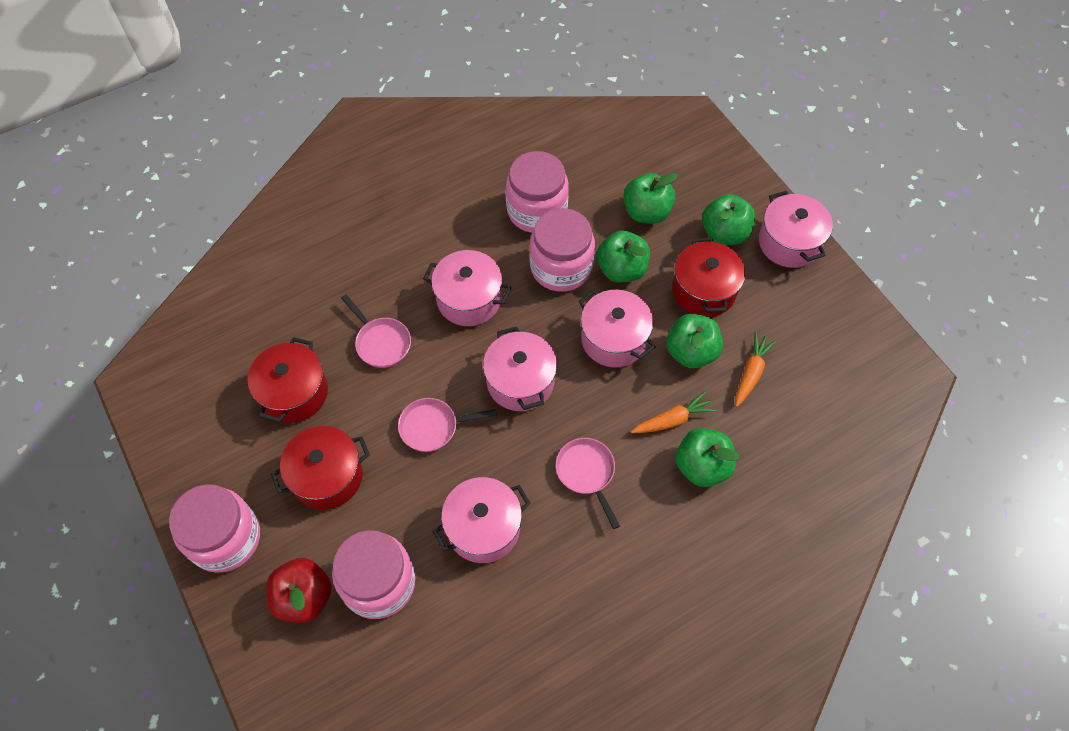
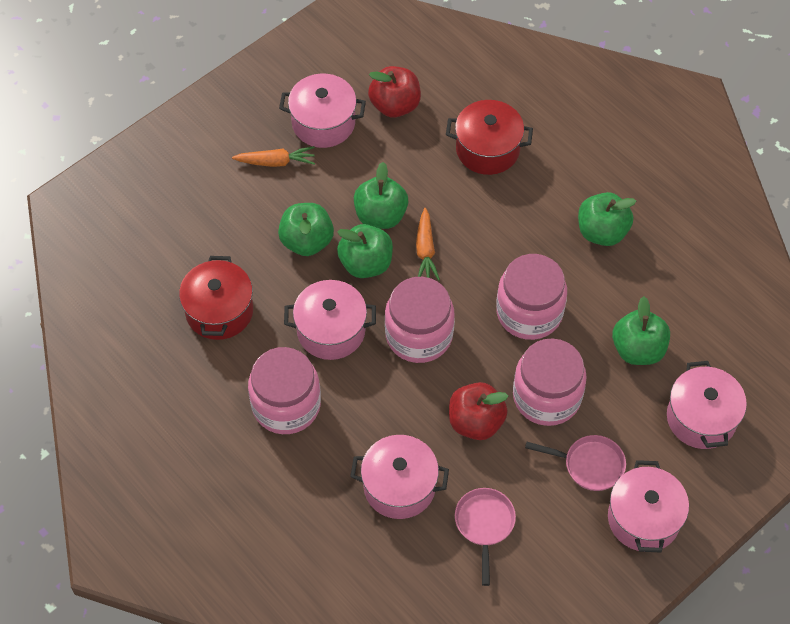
pink pan: [341,294,411,368] [398,398,497,452] [556,438,620,529] = 3 -> [455,488,516,586] [525,435,626,491] = 2
red apple: [266,558,332,623] = 1 -> [368,66,421,118] [449,382,508,440] = 2
red pot: [248,337,328,423] [271,426,370,510] [672,237,746,317] = 3 -> [179,256,253,340] [446,100,533,175] = 2

